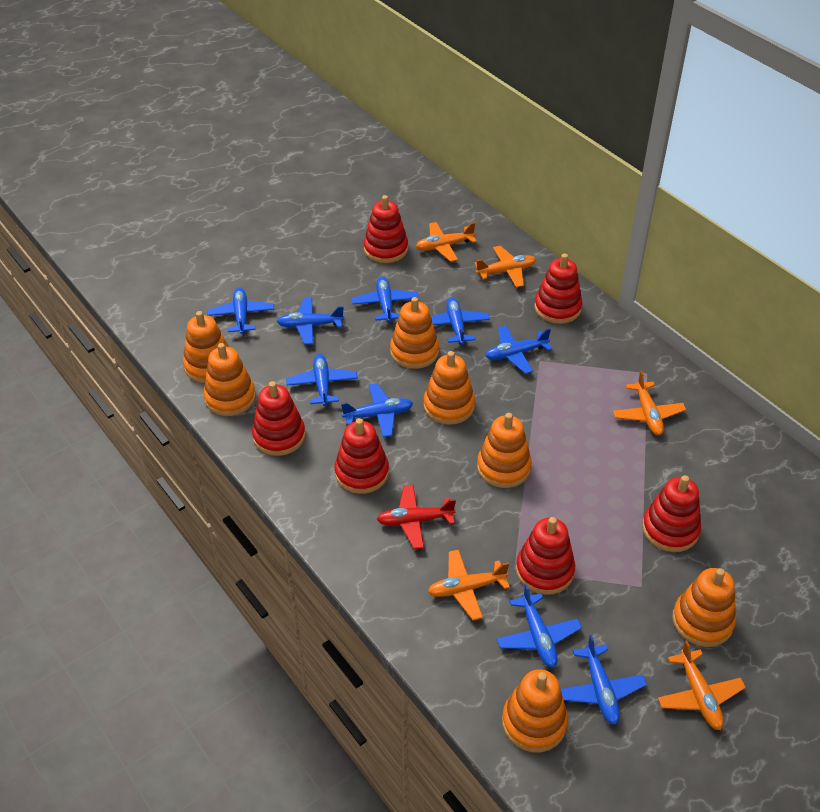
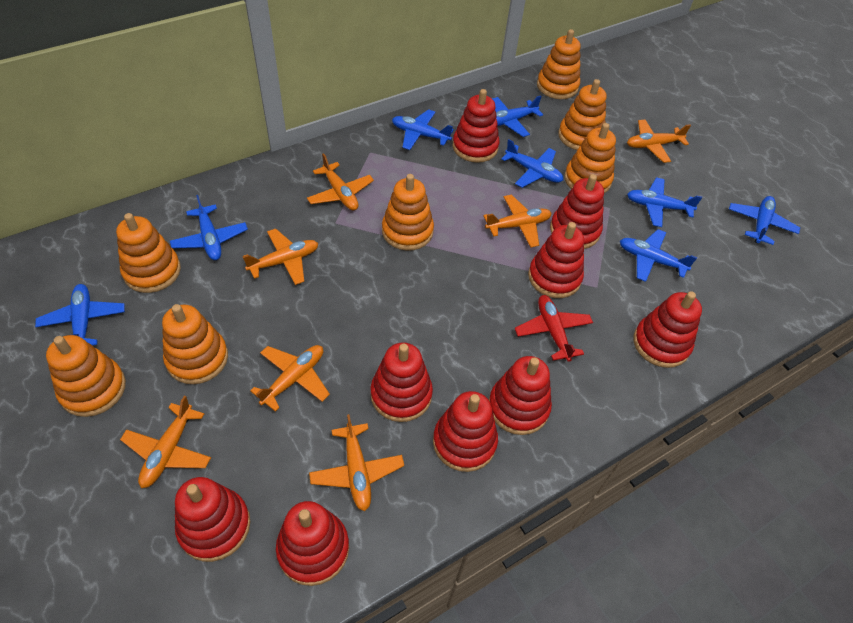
blue plane: [207,287,274,334] [277,298,344,345] [286,354,358,406] [341,383,413,437] [352,276,418,323] [431,297,490,345] [485,326,552,374] [497,584,582,667] [561,635,647,725] = 9 -> [35,284,125,346] [170,195,248,260] [392,109,454,150] [492,95,543,137] [501,139,563,188] [620,229,697,282] [627,178,702,227] [729,196,800,245] = 8
orange plane: [416,222,477,262] [428,550,510,620] [474,246,536,287] [613,371,686,435] [658,640,746,730] = 5 -> [120,396,211,488] [243,229,318,285] [250,345,330,412] [307,153,374,211] [309,414,404,511] [483,195,552,248] [627,120,691,163] = 7
red stacking toy: [252,381,306,456] [335,418,389,494] [364,195,408,263] [516,517,575,595] [534,253,582,324] [642,475,701,552] = 6 -> [175,477,250,562] [276,501,349,586] [371,343,433,422] [433,391,498,472] [453,89,499,163] [489,356,552,435] [528,222,584,298] [550,174,604,249] [633,291,702,368] = 9

